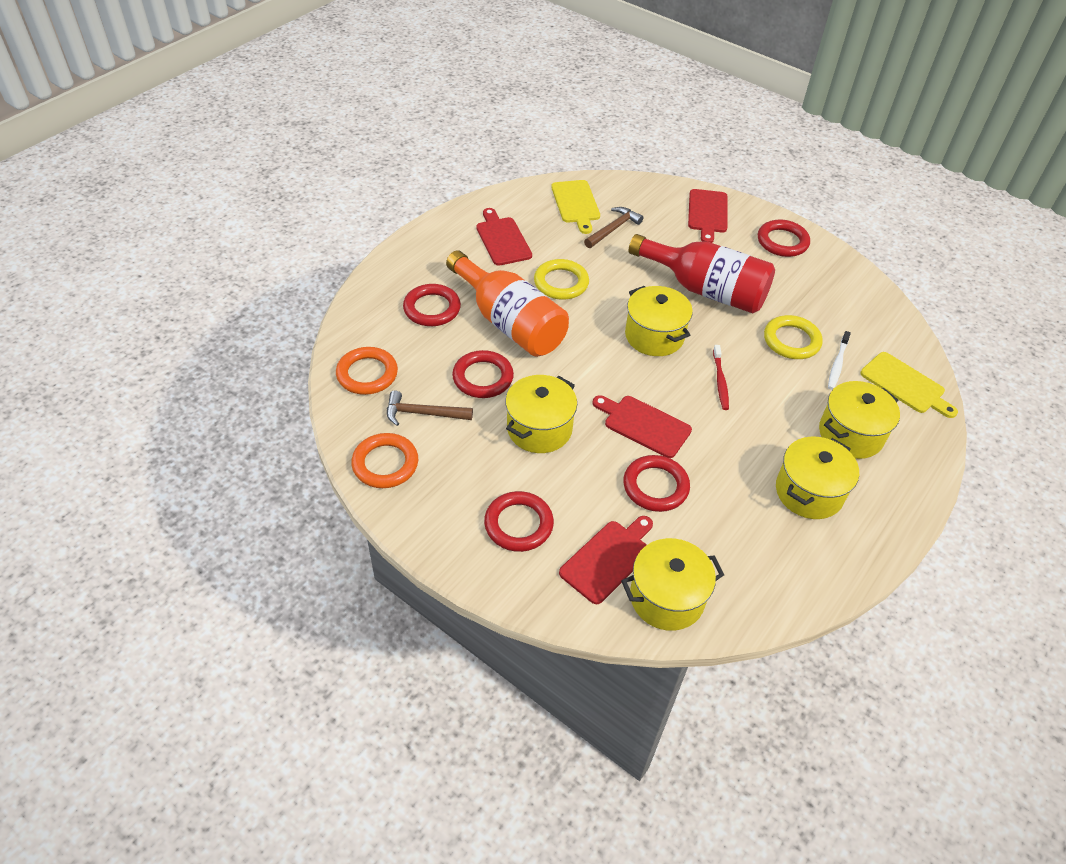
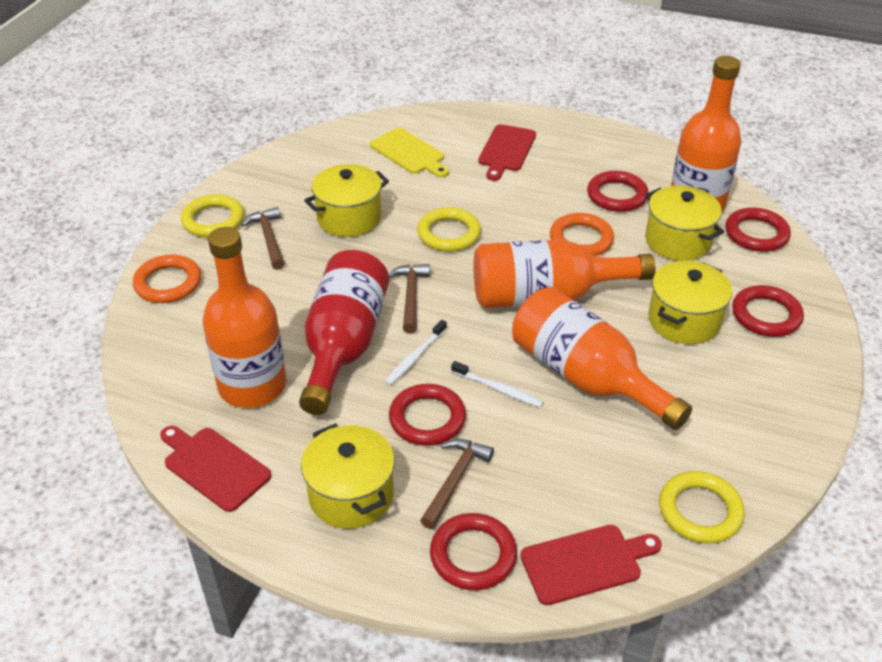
brown hammer: [387,390,473,426] [584,207,644,248] = 2 -> [241,207,285,270] [389,264,430,333] [420,439,494,529] = 3
orange bottle: [446,250,569,357] = 1 -> [202,227,286,408] [474,240,656,308] [512,287,692,430] [671,56,741,211] = 4
red cutting board: [476,208,532,266] [559,516,653,604] [593,395,692,458] [688,189,728,243] = 4 -> [160,426,272,512] [478,124,536,181] [520,525,662,605] = 3
red toothbrush: [713,345,729,410] = 1 -> none = 0
white toothbrush: [828,331,851,390] = 1 -> [385,320,447,385] [451,361,544,408] = 2
yellow cutting board: [551,180,600,234] [860,352,958,418] = 2 -> [370,128,449,177] = 1
yellow pot: [505,375,577,453] [621,538,724,631] [625,286,693,356] [776,436,859,519] [819,381,900,459] = 5 -> [301,423,395,529] [304,164,389,237] [645,185,724,261] [648,261,732,344] = 4
yellow ring: [534,259,589,300] [764,315,823,359] = 2 -> [181,194,244,238] [417,207,481,252] [659,471,745,543] = 3

